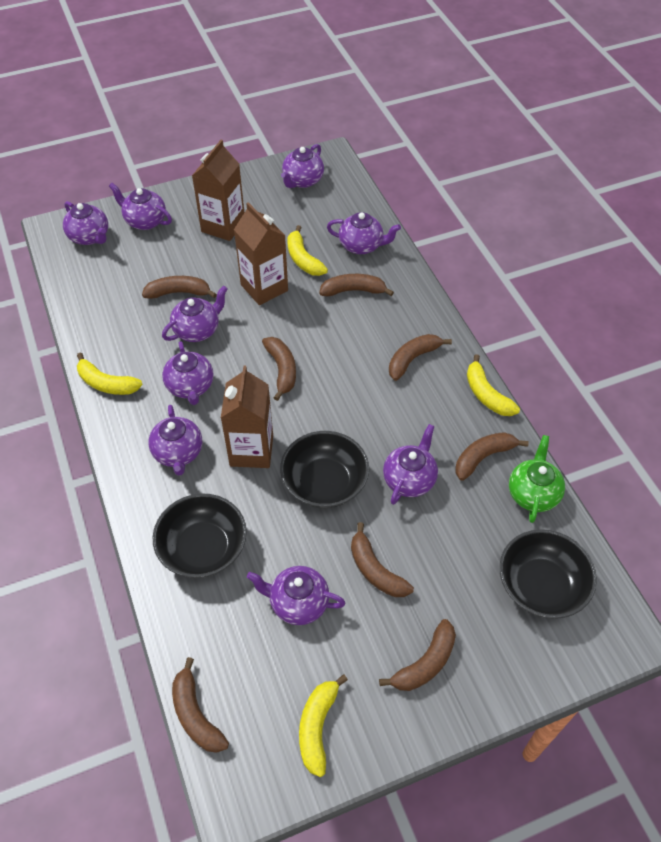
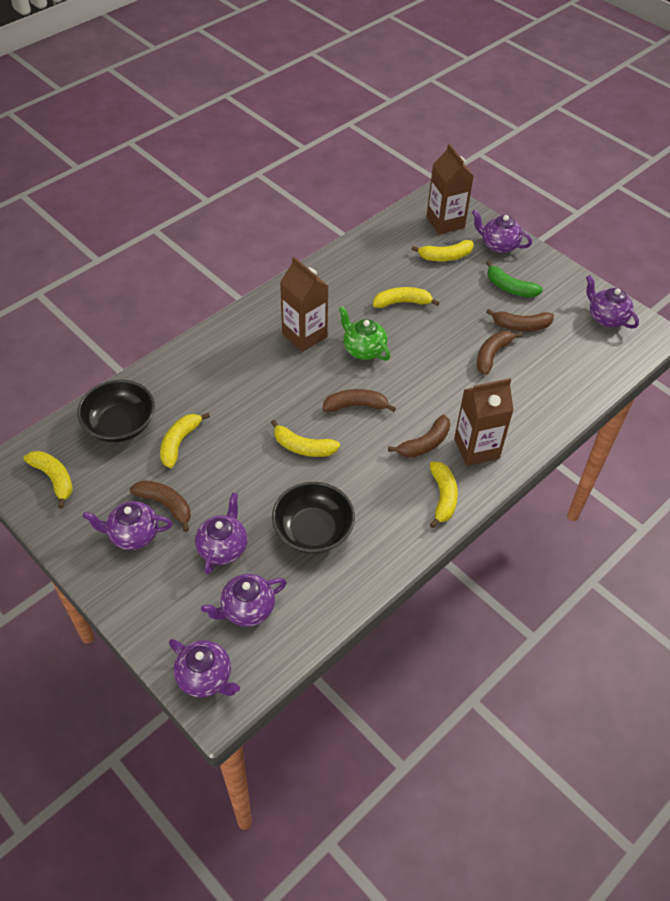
black bowl: [153,493,247,578] [280,431,369,508] [499,529,597,619] = 3 -> [77,380,155,442] [272,482,355,554] = 2
brown banana: [142,276,217,299] [172,657,229,753] [262,337,296,401] [319,274,394,296] [351,522,414,597] [379,619,456,691] [389,334,452,381] [456,432,529,481] = 8 -> [130,480,191,532] [322,389,396,412] [388,415,450,458] [477,331,523,375] [486,309,554,331] = 5
green banana: none = 0 -> [486,261,543,297] = 1
purple teapot: [63,201,108,245] [109,183,172,230] [148,405,202,476] [162,286,228,342] [162,341,214,405] [247,566,345,625] [281,144,324,188] [327,212,401,254] [383,424,438,505] = 9 -> [83,501,172,550] [169,639,240,698] [195,493,247,574] [201,574,287,627] [472,210,532,253] [586,275,639,329] = 6
yellow banana: [77,352,143,395] [287,225,328,276] [299,674,348,777] [467,354,520,416] = 4 -> [24,451,73,508] [160,413,210,468] [271,420,340,457] [373,287,440,308] [412,240,474,261] [429,462,458,528] = 6

